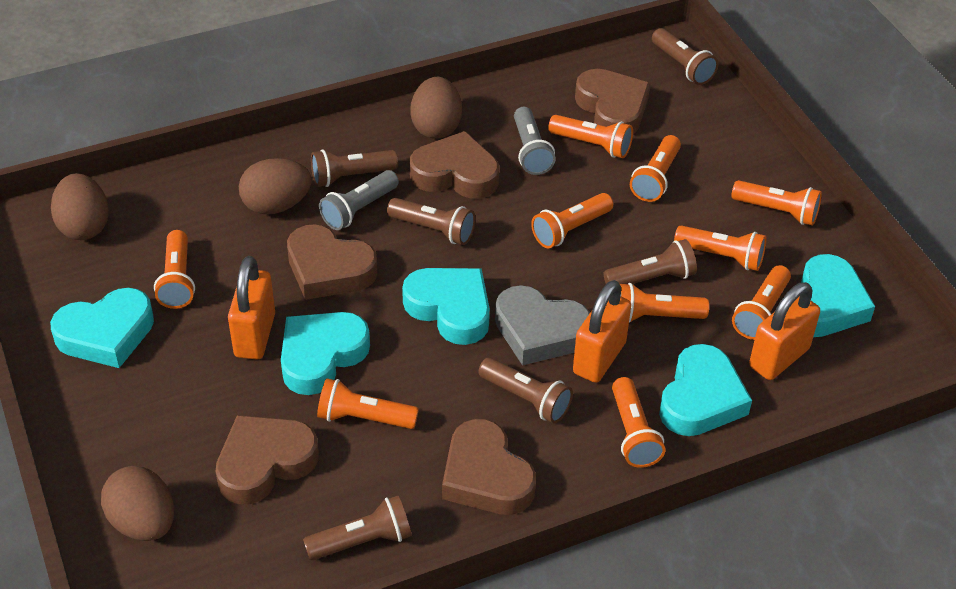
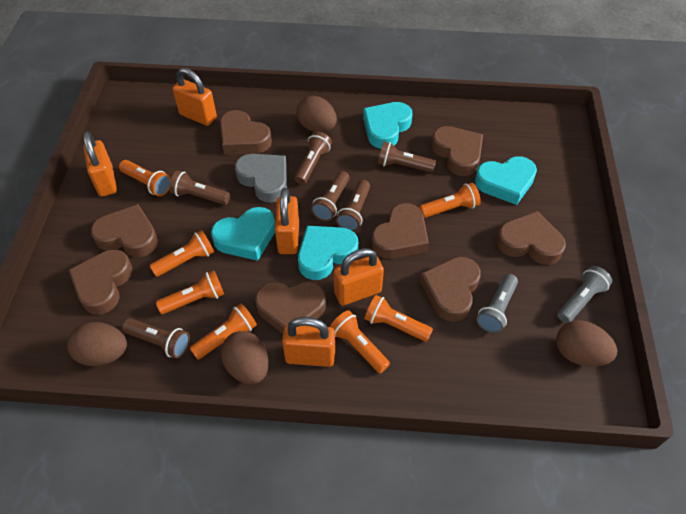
brown heart: [215,415,319,504] [287,224,378,300] [410,131,499,199] [442,419,536,515] [575,69,650,134] = 5 -> [68,249,133,315] [91,204,158,257] [220,110,272,155] [255,282,326,334] [372,203,429,259] [420,257,481,322] [431,126,483,176] [496,211,566,265] = 8
orange flashlight: [154,230,195,309] [317,378,419,429] [531,193,613,249] [548,115,633,158] [612,377,665,468] [620,283,709,323] [630,135,681,202] [674,225,767,271] [731,180,822,226] [732,265,791,340] = 10 -> [119,160,171,196] [149,230,214,277] [156,270,224,314] [189,303,257,360] [330,310,390,373] [364,295,433,342] [419,183,481,218] = 7
orange padlock: [228,256,275,360] [573,280,631,383] [749,282,820,380] = 3 -> [83,131,117,197] [172,68,217,126] [275,188,299,254] [282,317,335,367] [334,248,384,306] = 5
turquoise heart: [50,288,154,368] [281,312,370,395] [402,268,490,345] [659,344,752,436] [801,254,875,337] = 5 -> [211,207,275,261] [298,226,359,280] [363,102,413,149] [475,156,537,205] = 4

